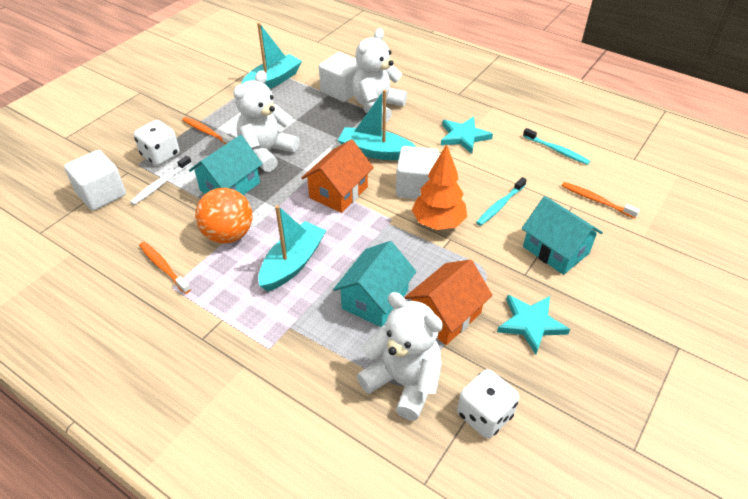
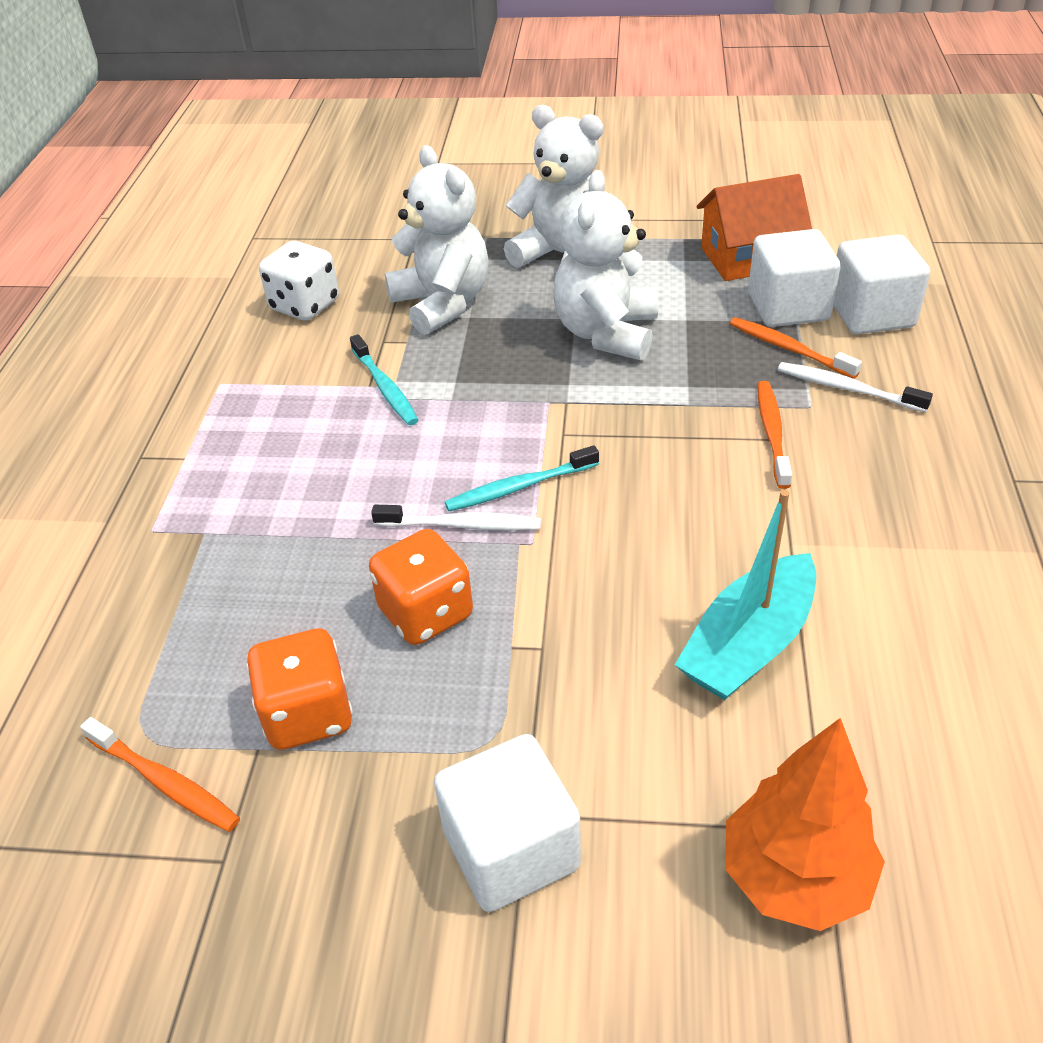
orange ball: [195,188,252,244] = 1 -> none = 0
orange dice: none = 0 -> [246,628,353,750] [369,529,473,645] = 2
orange house: [301,139,374,213] [404,260,493,345] = 2 -> [697,174,812,281] = 1
turquoise boat: [241,22,302,89] [258,205,326,291] [338,89,416,160] = 3 -> [675,490,816,700] = 1
turquoise house: [189,135,263,195] [333,241,416,327] [522,196,603,275] = 3 -> none = 0
turquoise star: [441,116,493,154] [497,295,570,354] = 2 -> none = 0
white dice: [134,120,180,166] [457,369,519,438] = 2 -> [259,241,339,321] = 1
white toothbrush: [130,155,192,205] = 1 -> [371,505,541,531] [778,362,933,412] = 2

